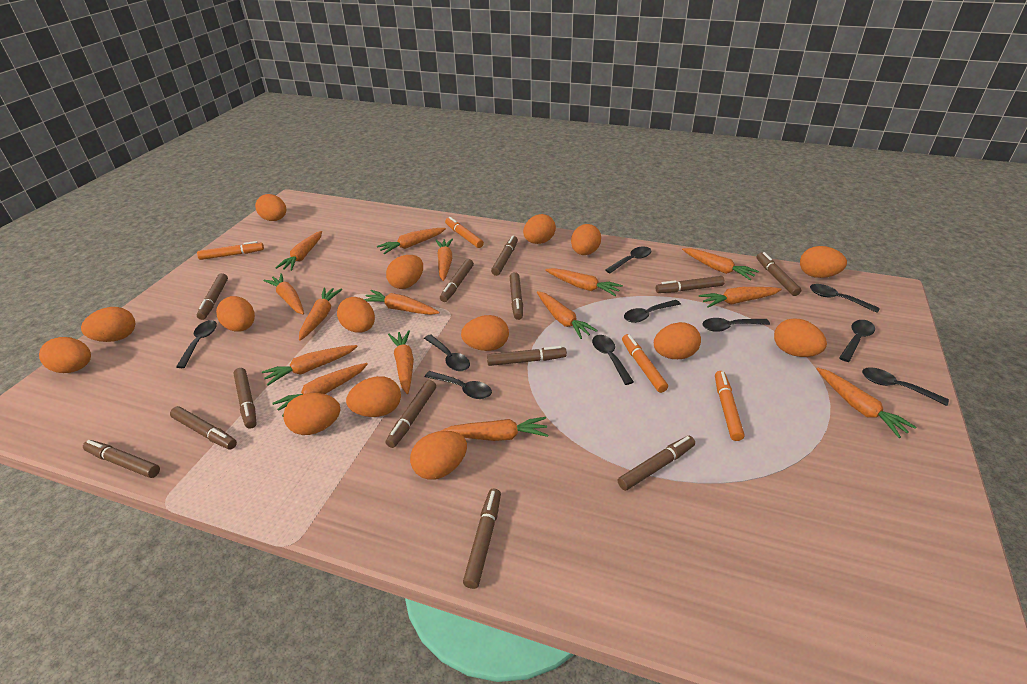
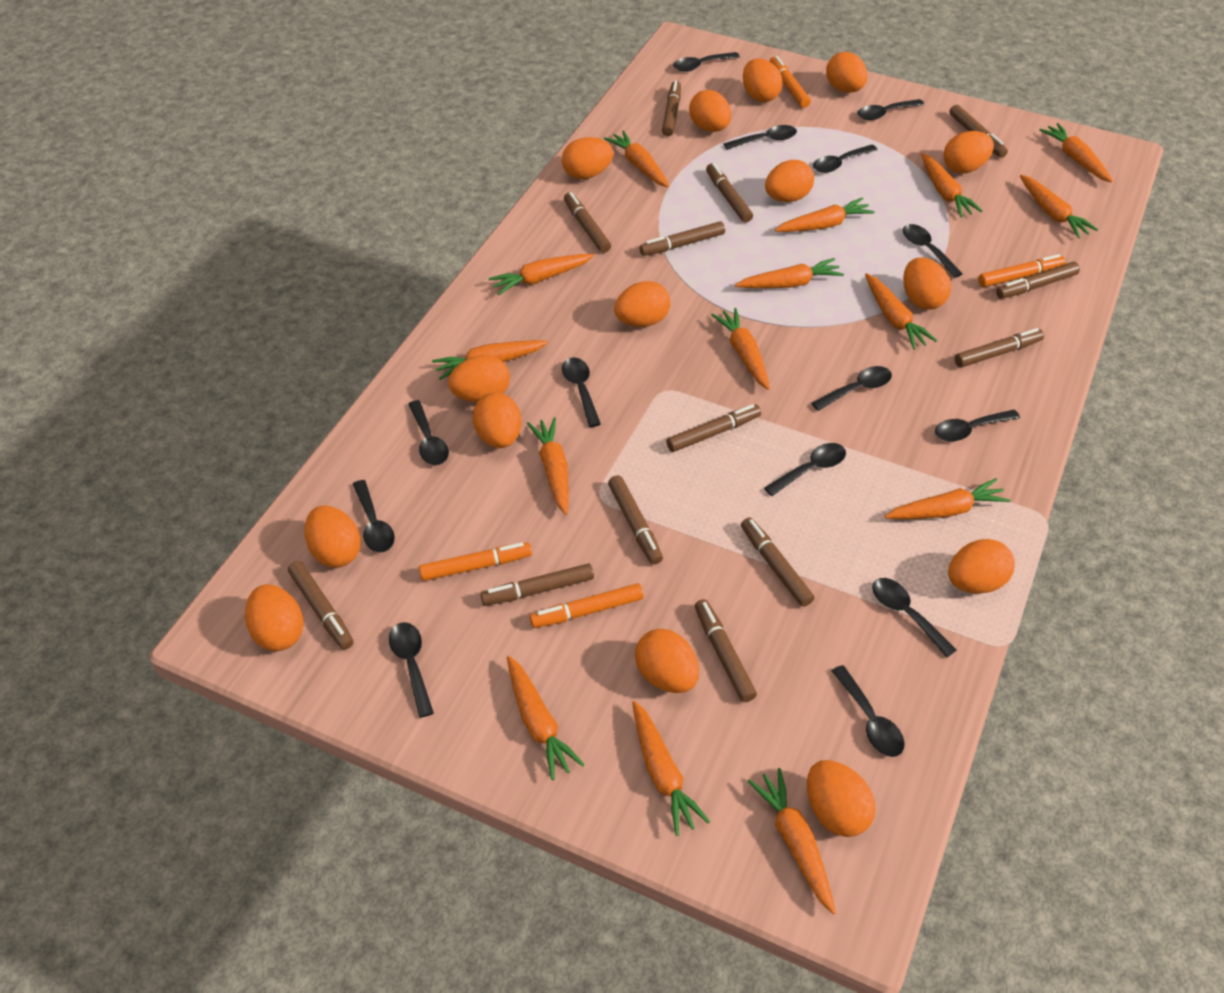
black spoon: [176,320,217,368] [424,334,470,371] [425,371,492,399] [592,335,634,385] [605,246,651,273] [624,300,681,323] [702,318,770,332] [810,284,880,313] [839,320,875,362] [862,367,949,406] = 10 -> [353,480,395,553] [389,622,434,718] [408,400,449,465] [562,358,601,427] [673,52,740,72] [724,125,797,150] [764,443,846,496] [812,366,892,411] [813,145,878,173] [832,665,905,757] [858,99,924,120] [872,578,956,657] [903,224,963,278] [935,409,1020,441] = 14

